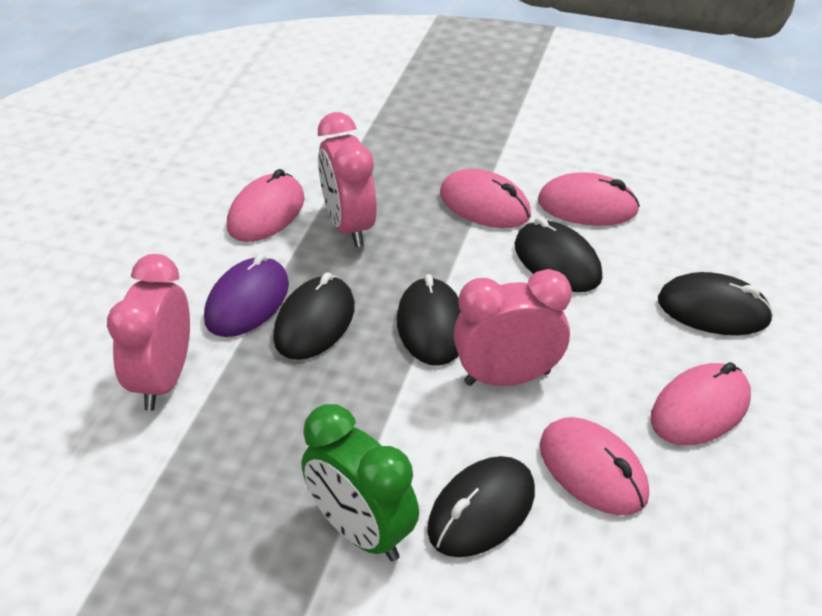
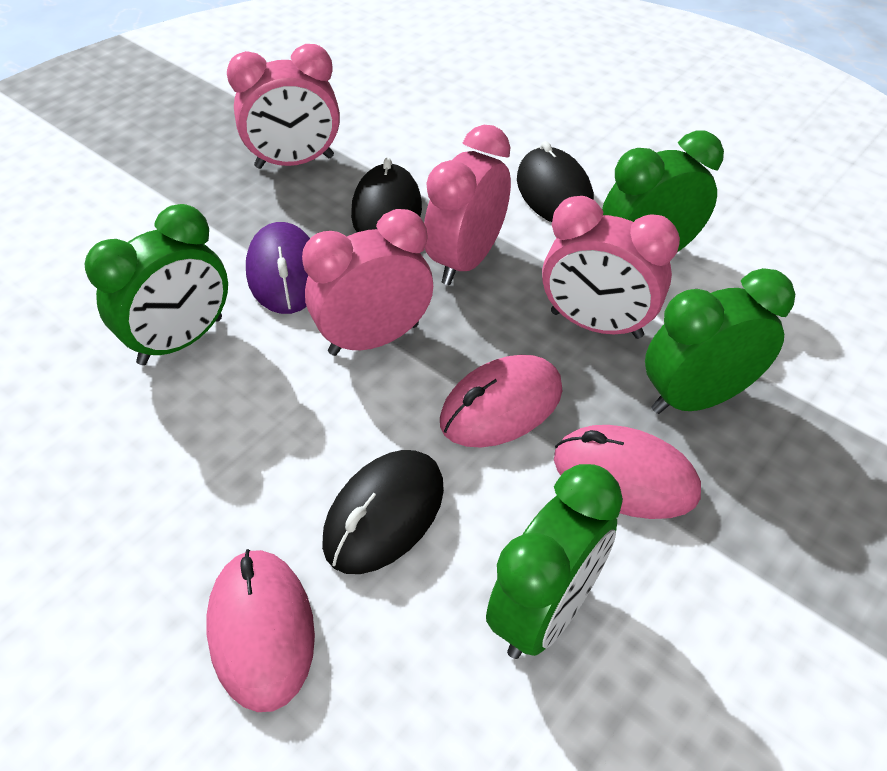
black mouse: [273,272,355,360] [397,274,461,366] [427,456,535,557] [515,217,603,292] [658,272,774,335] = 5 -> [322,450,444,574] [351,158,422,232] [517,141,594,222] = 3
green clock: [302,404,419,562] = 1 -> [85,204,228,365] [486,464,623,659] [602,131,724,252] [645,268,795,414] = 4
pink clock: [107,254,190,411] [318,112,377,247] [454,269,572,386] = 3 -> [227,44,340,169] [302,209,433,356] [424,125,511,285] [542,196,680,339] = 4
pink mouse: [227,169,305,242] [440,169,531,228] [538,172,640,226] [540,417,649,515] [650,362,751,445] = 5 -> [206,549,315,712] [440,355,563,448] [554,425,701,519] = 3

